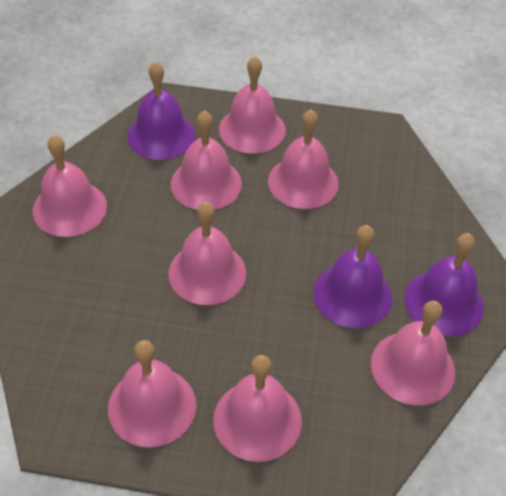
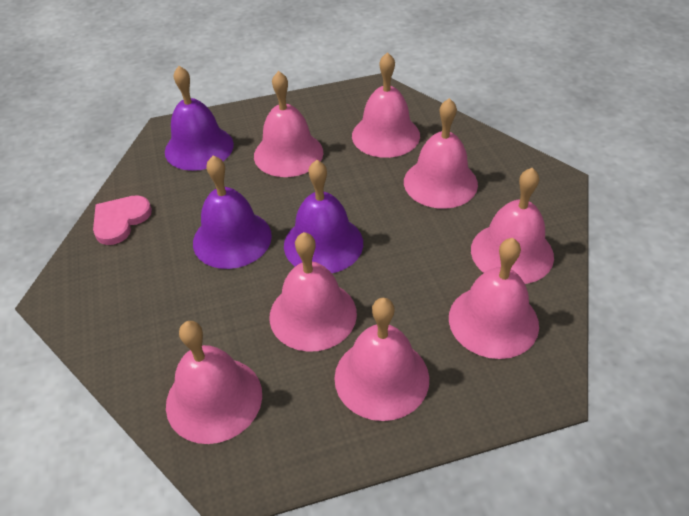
pink heart: none = 0 -> [93,196,152,245] = 1

